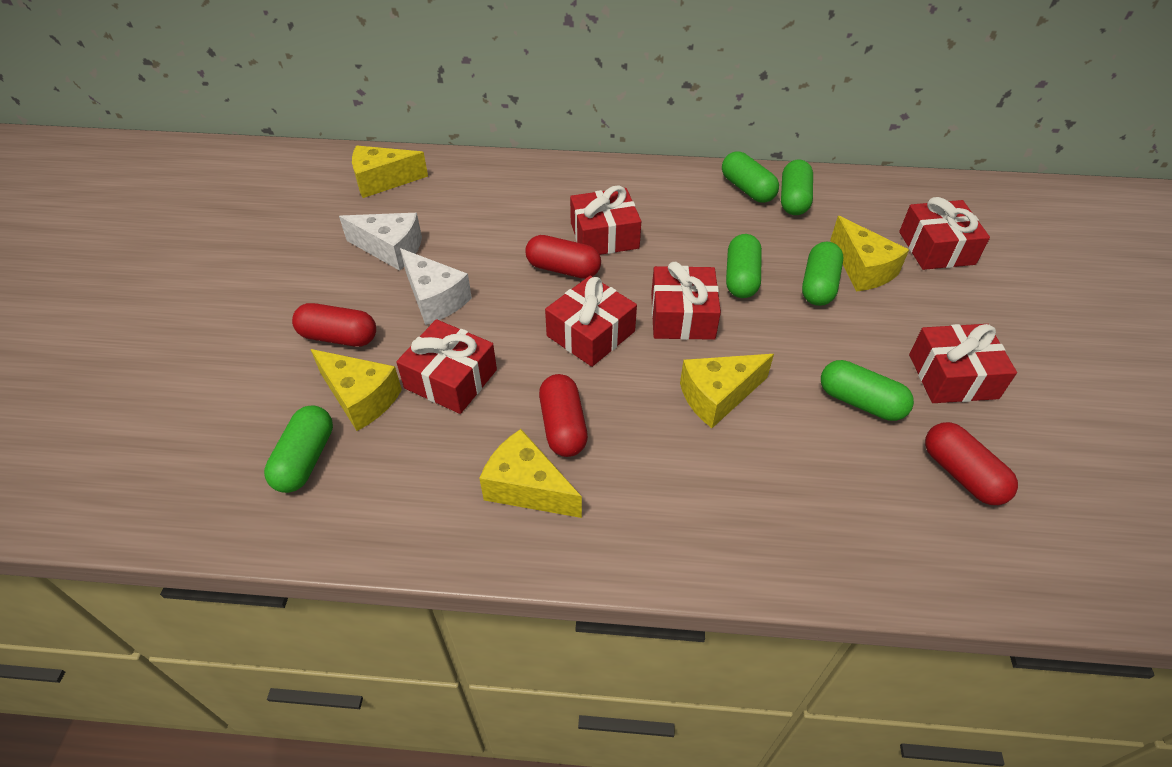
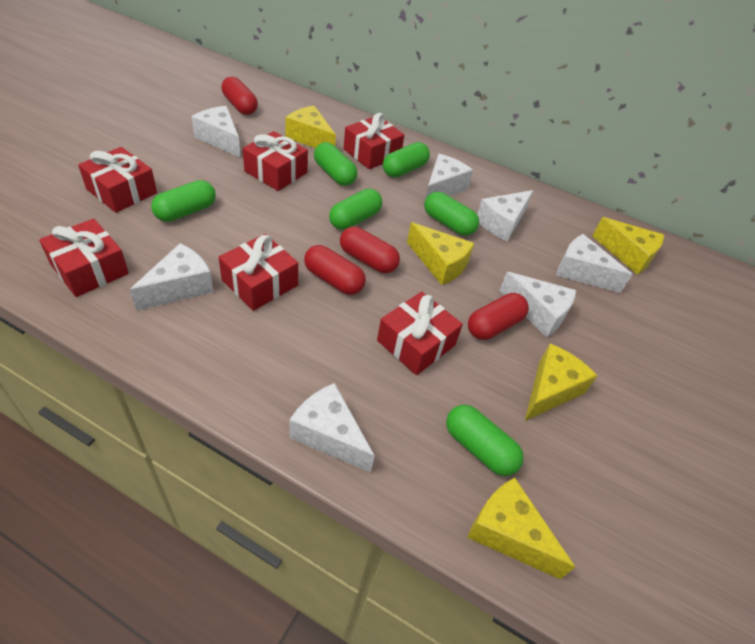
white cheese: [339,213,422,271] [400,248,472,325] = 2 -> [130,243,214,311] [191,106,241,158] [289,383,375,473] [424,154,473,203] [477,190,534,242] [499,272,576,337] [556,234,633,293] = 7

